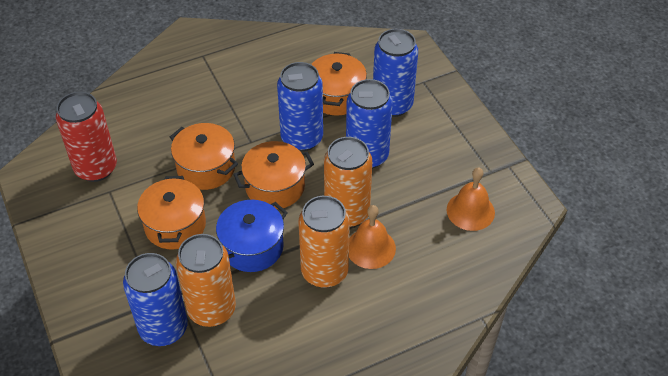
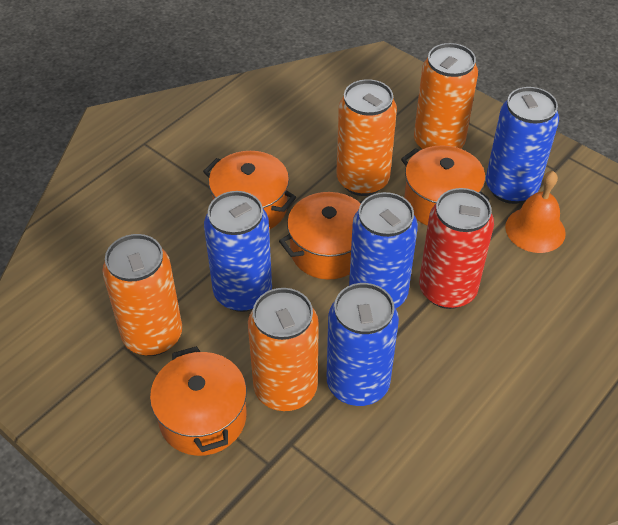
blue pot: [216,200,288,272] = 1 -> none = 0
orange bell: [349,205,396,269] [446,167,495,231] = 2 -> [505,171,566,253] = 1
orange can: [176,234,236,327] [299,196,350,288] [324,137,372,228] = 3 -> [102,234,182,356] [248,288,319,411] [336,79,397,196] [414,43,478,150] = 4

